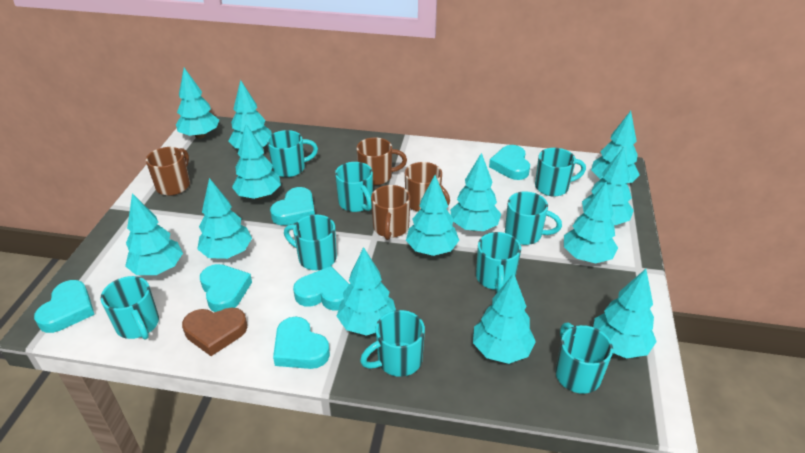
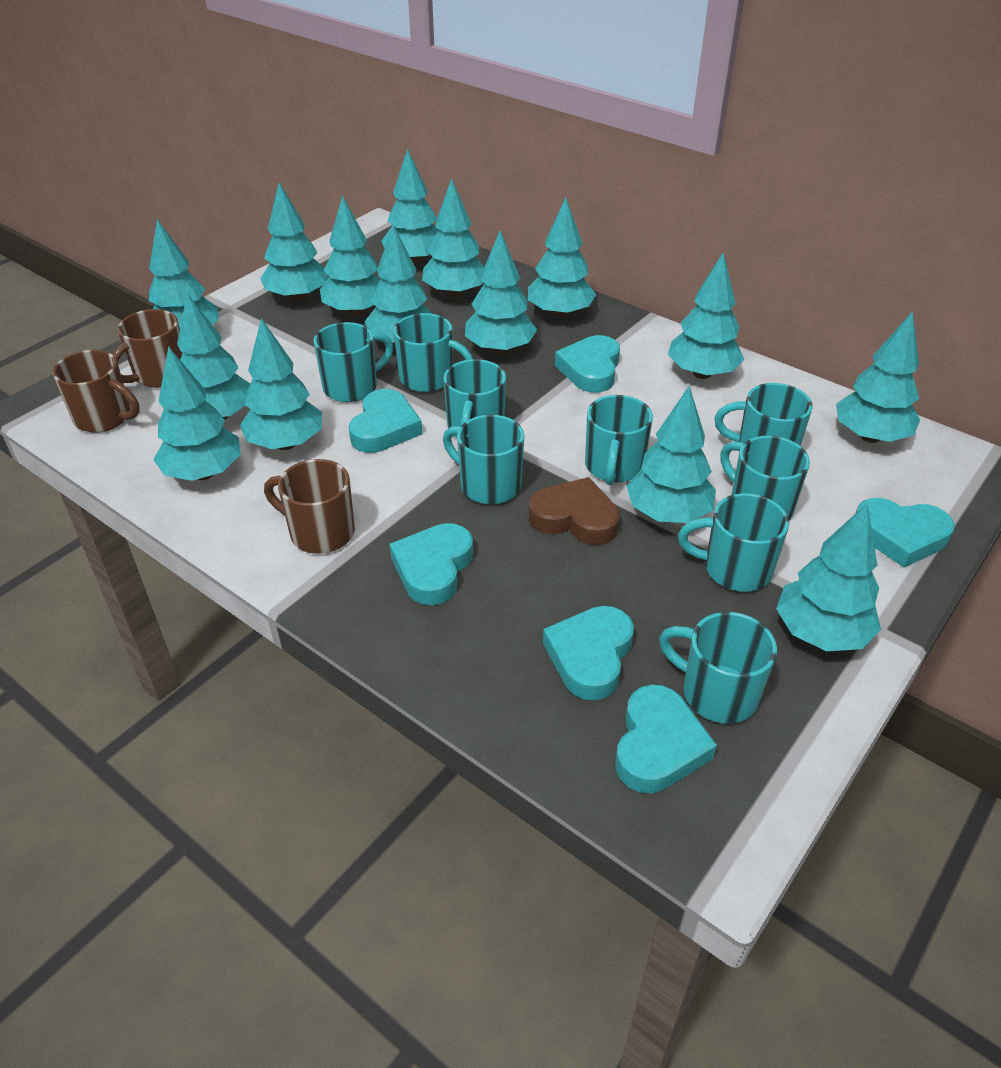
brown mug: [146,147,190,196] [356,137,407,185] [371,185,410,240] [405,162,450,212] = 4 -> [52,350,140,433] [112,309,183,388] [264,459,355,554] = 3
turquoise tree: [125,193,183,275] [176,68,219,139] [197,178,252,259] [229,80,272,149] [232,124,281,200] [337,247,396,336] [406,175,459,256] [450,153,501,231] [473,273,536,364] [564,182,618,263] [582,147,634,225] [591,111,640,183] [593,269,657,358] = 13 -> [149,219,218,328] [153,346,241,481] [177,293,250,420] [240,318,322,450] [260,183,328,302] [320,195,380,317] [365,225,432,345] [382,148,438,265] [422,178,484,298] [465,231,537,355] [528,197,596,318] [627,386,716,523] [668,253,744,379] [776,503,881,651] [836,311,920,443] = 15

